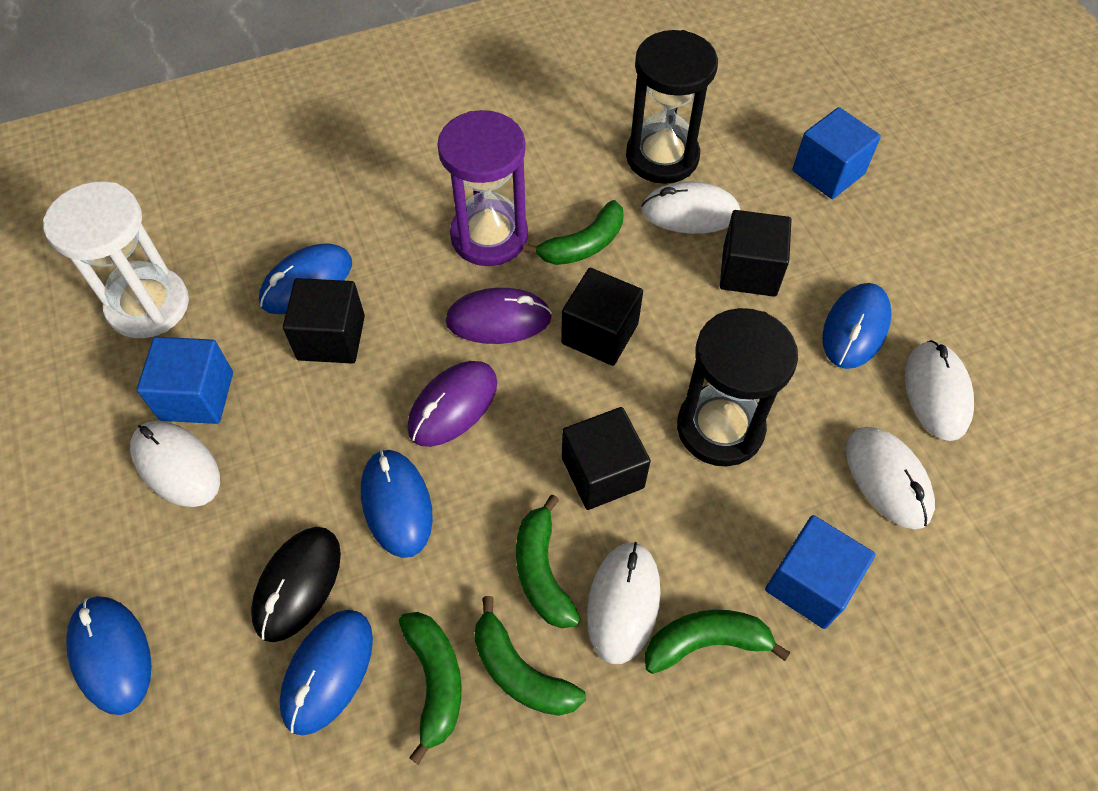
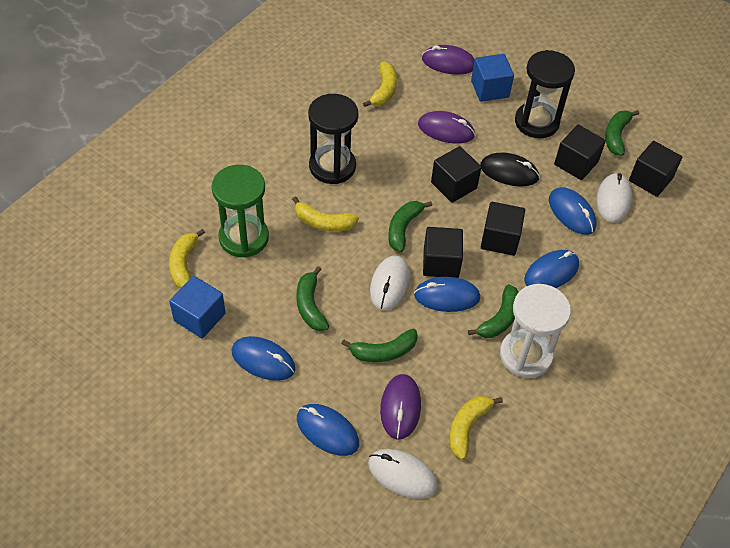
black cube: [283,278,365,364] [561,268,643,366] [562,407,651,510] [720,210,791,297] = 4 -> [423,227,463,278] [431,146,481,203] [481,202,525,256] [554,125,606,180] [629,141,682,197] = 5
blue cube: [137,337,233,424] [765,515,875,629] [792,107,881,199] = 3 -> [169,276,226,339] [471,54,514,102] = 2
green hourglass: none = 0 -> [212,165,269,258] = 1
purple hourglass: [437,110,528,266] = 1 -> none = 0
purple mouse: [408,361,497,447] [445,288,552,344] = 2 -> [380,374,421,440] [418,111,475,144] [422,45,475,75] = 3
white mouse: [130,421,220,507] [587,542,661,664] [641,182,740,234] [846,427,935,529] [905,340,974,441] = 5 -> [368,449,438,499] [370,255,410,311] [597,173,632,223] = 3
yellow banana: none = 0 -> [169,229,205,289] [292,196,359,232] [363,62,397,107] [449,396,503,460] = 4

